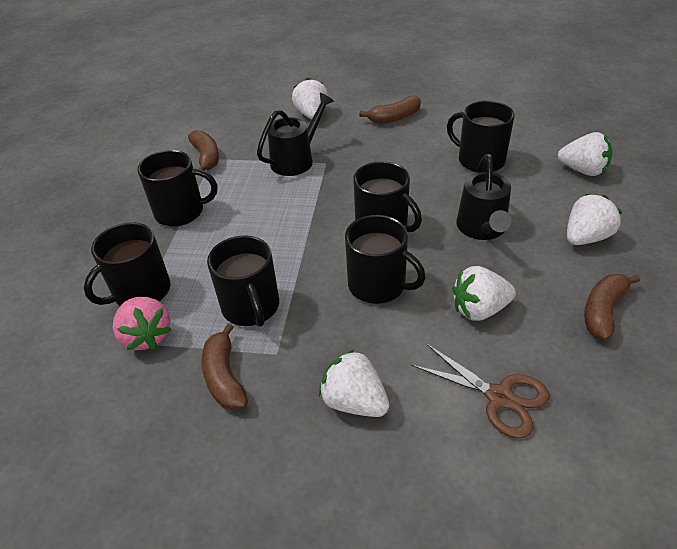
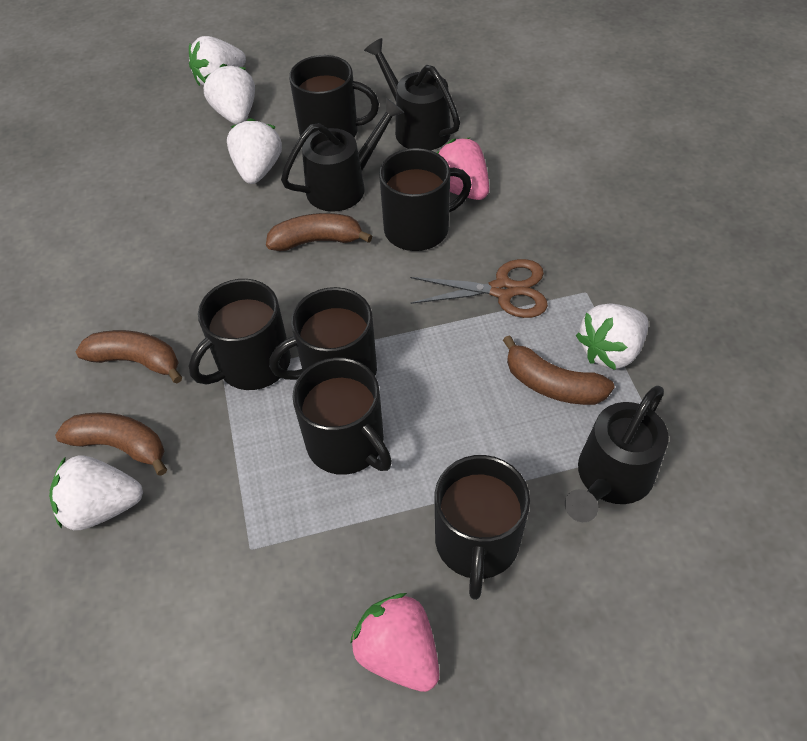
black watering can: [257,93,334,176] [456,154,512,240] = 2 -> [281,98,405,212] [364,38,460,150] [565,386,669,522] = 3
pink strawberry: [113,297,171,350] = 1 -> [350,593,439,692] [437,137,489,200] = 2

